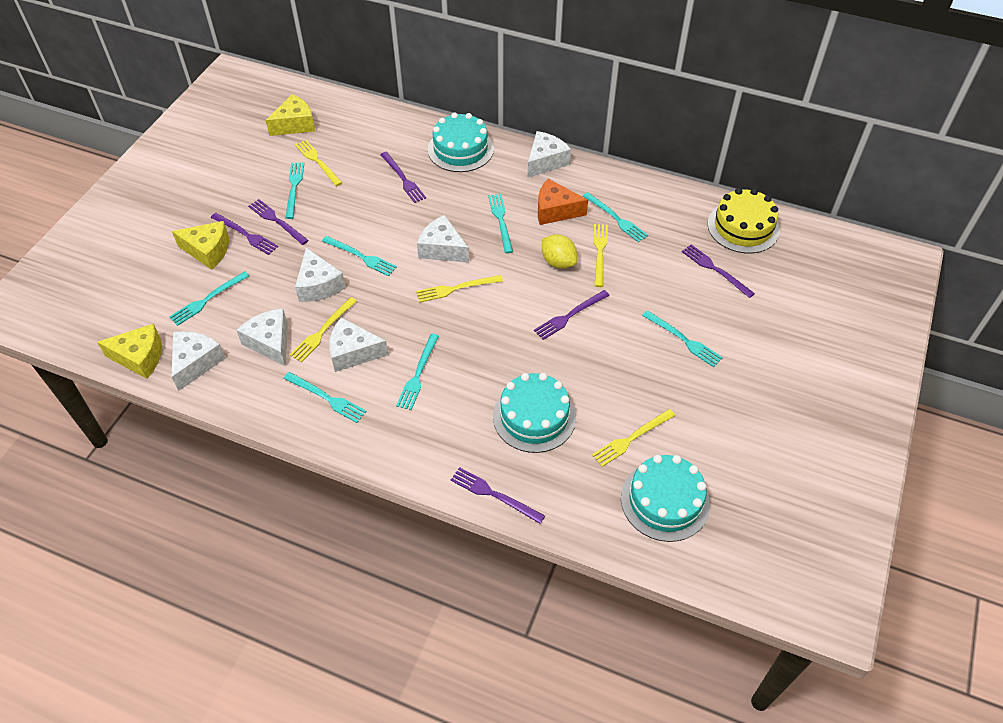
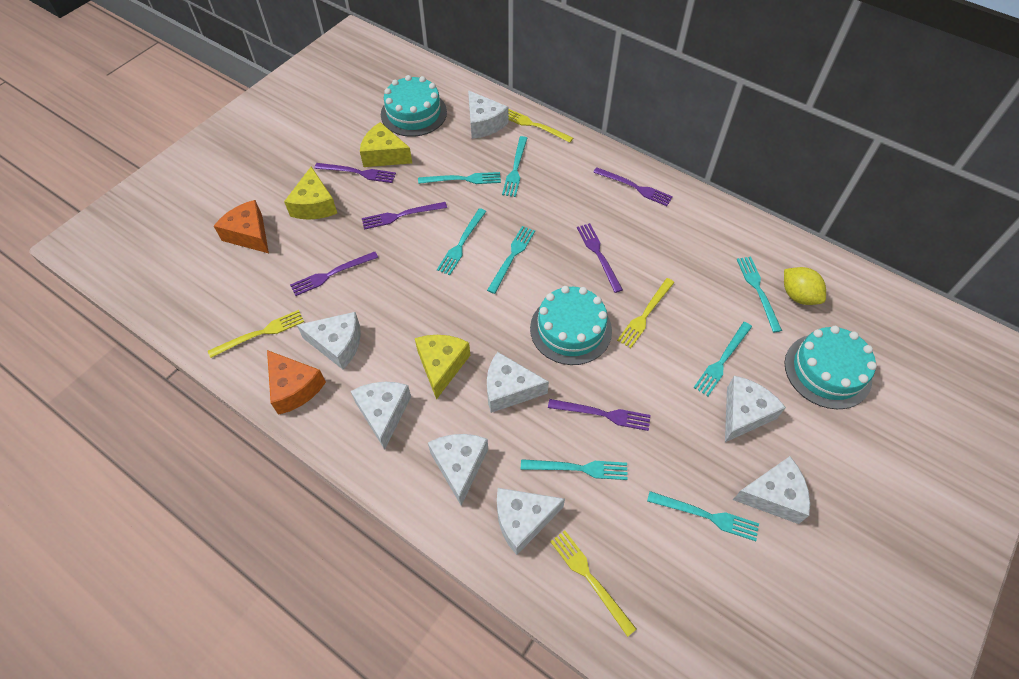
orange cheese: [538,179,588,225] = 1 -> [214,200,269,253] [267,350,326,415] = 2
white cheese: [171,331,225,391] [236,308,288,367] [295,248,346,302] [329,317,388,372] [417,215,469,262] [528,131,571,177] = 6 -> [297,312,361,369] [351,382,411,450] [428,434,488,506] [468,90,509,139] [487,352,549,413] [497,488,565,555] [725,376,786,442] [733,456,810,524] = 8
yellow cake: [708,188,780,253] = 1 -> none = 0
yellow fork: [290,297,357,363] [295,140,342,186] [416,275,503,303] [592,409,676,467] [593,224,608,287] = 5 -> [208,310,304,358] [509,109,573,143] [550,531,637,637] [617,278,674,348] = 4

